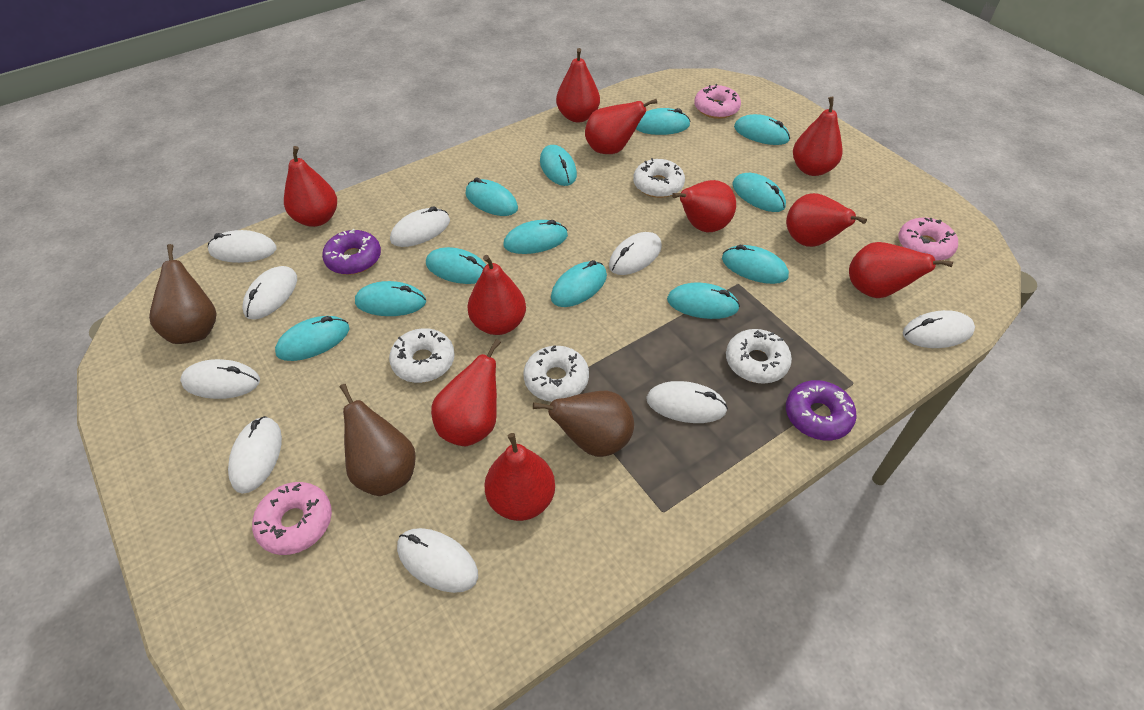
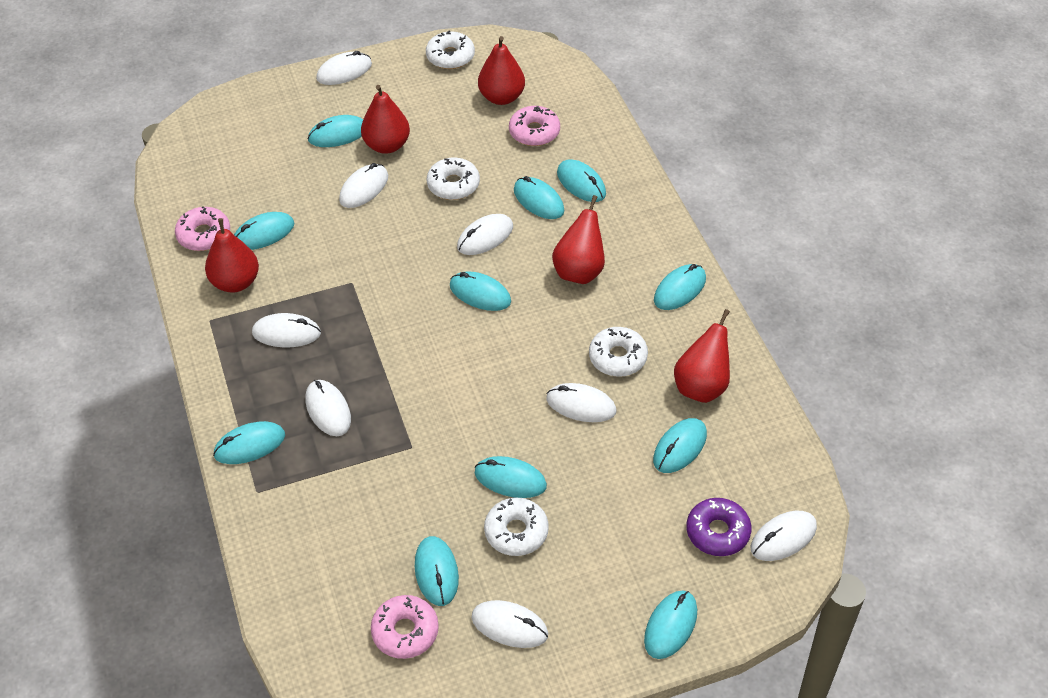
brown pear: [149,244,217,344] [339,384,416,496] [533,391,634,457] = 3 -> none = 0
purple donut: [322,229,381,275] [786,380,856,440] = 2 -> [686,498,752,556] = 1
red pear: [284,146,337,227] [431,339,501,446] [467,255,526,335] [484,433,555,521] [556,48,600,122] [585,99,657,154] [672,180,736,232] [786,193,867,247] [793,97,843,176] [849,242,953,298] = 10 -> [205,218,259,293] [361,85,410,154] [478,36,525,105] [552,195,605,284] [674,309,730,403] = 5
turquoise mouse: [275,316,349,361] [355,281,426,316] [426,247,486,284] [465,177,518,216] [503,220,568,254] [540,145,577,186] [551,260,607,307] [636,108,691,135] [667,283,740,319] [722,245,789,284] [732,173,786,212] [734,114,790,145] = 12 -> [213,421,285,464] [234,212,295,250] [308,115,363,147] [415,536,459,606] [450,271,511,311] [475,456,547,498] [514,176,564,219] [557,159,606,202] [644,591,697,659] [653,418,707,473] [654,264,706,310] = 11
white mouse: [180,359,260,399] [208,230,277,263] [228,416,282,494] [242,266,297,319] [390,206,450,247] [397,528,478,593] [609,232,662,275] [646,381,728,423] [903,310,975,348] = 9 -> [252,313,321,348] [306,380,351,436] [316,51,372,85] [339,163,388,208] [457,214,513,255] [471,600,548,648] [546,383,616,422] [751,511,817,561] = 8

